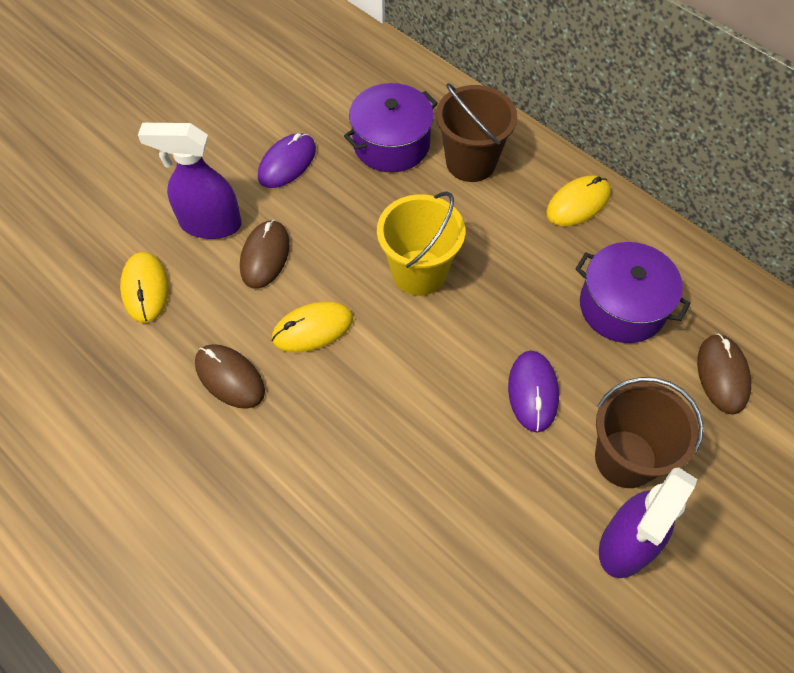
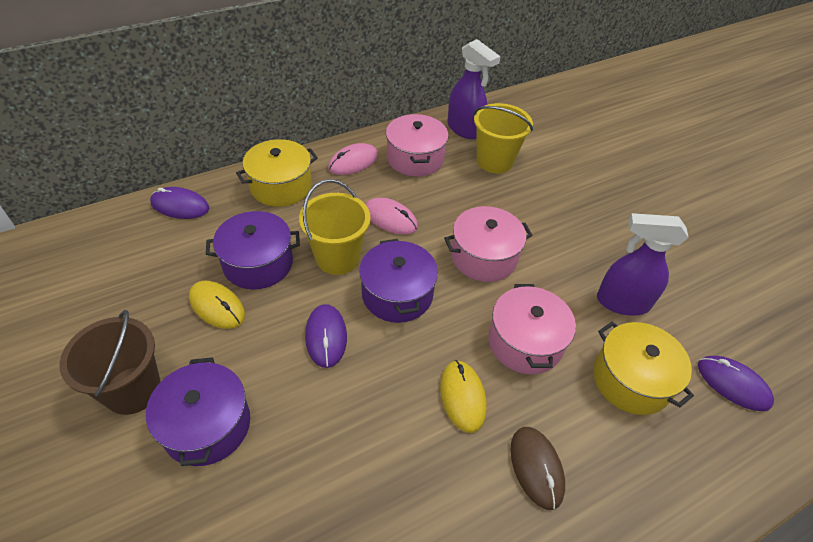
brown bucket: [436,83,518,182] [595,377,703,488] = 2 -> [60,310,161,415] = 1
brown mouse: [195,344,265,409] [240,220,290,289] [697,334,751,415] = 3 -> [510,427,565,510] = 1
pink mouse: none = 0 -> [328,143,378,175] [366,198,418,235] = 2
pink pot: none = 0 -> [386,114,448,177] [444,206,533,282] [488,284,576,374] = 3
purple mouse: [258,133,316,188] [508,351,559,432] = 2 -> [150,187,209,219] [305,304,347,368] [698,356,774,411] = 3
purple pot: [344,83,438,172] [575,242,691,343] = 2 -> [146,357,250,466] [206,211,300,289] [359,239,438,323] = 3
yellow bucket: [377,191,465,296] = 1 -> [299,179,370,275] [474,103,533,173] = 2
yellow mouse: [120,252,169,323] [271,302,353,352] [546,175,611,226] = 3 -> [189,281,245,329] [440,360,487,433] = 2
yellow pot: none = 0 -> [236,139,318,207] [593,322,694,415] = 2

